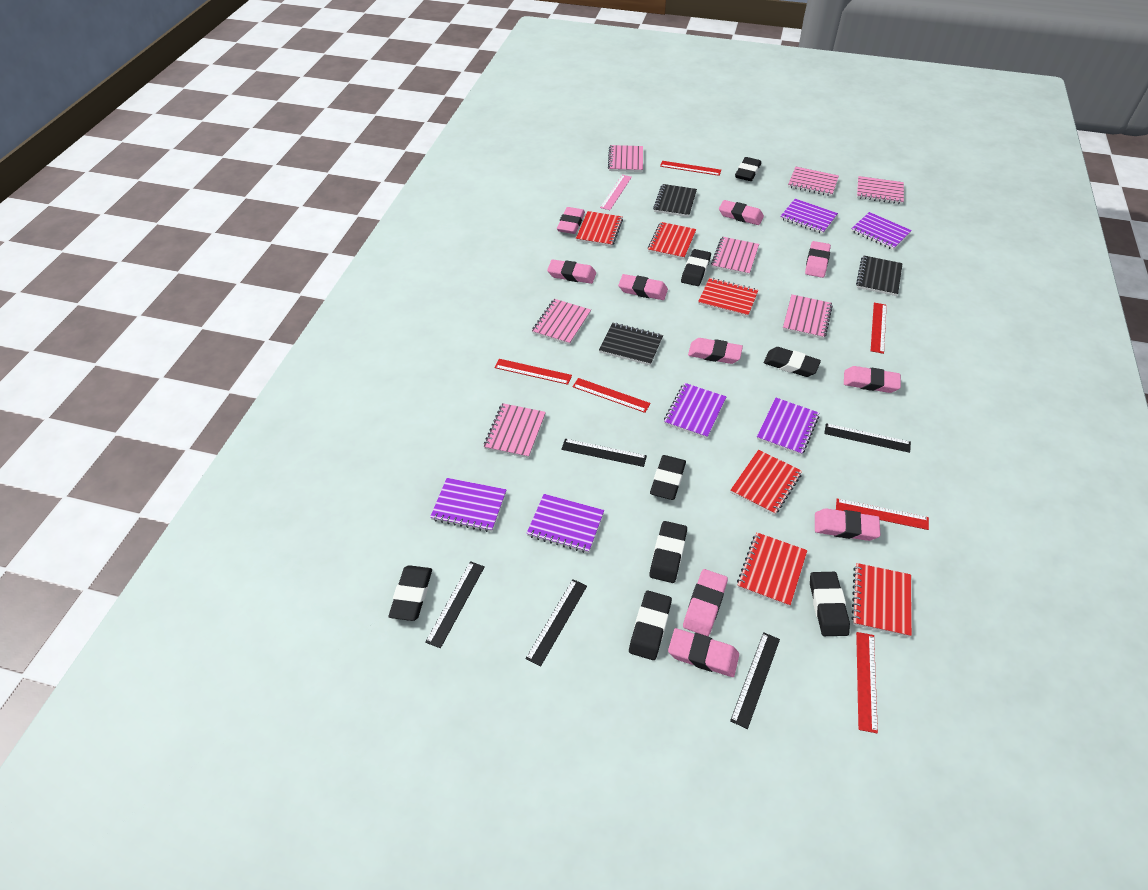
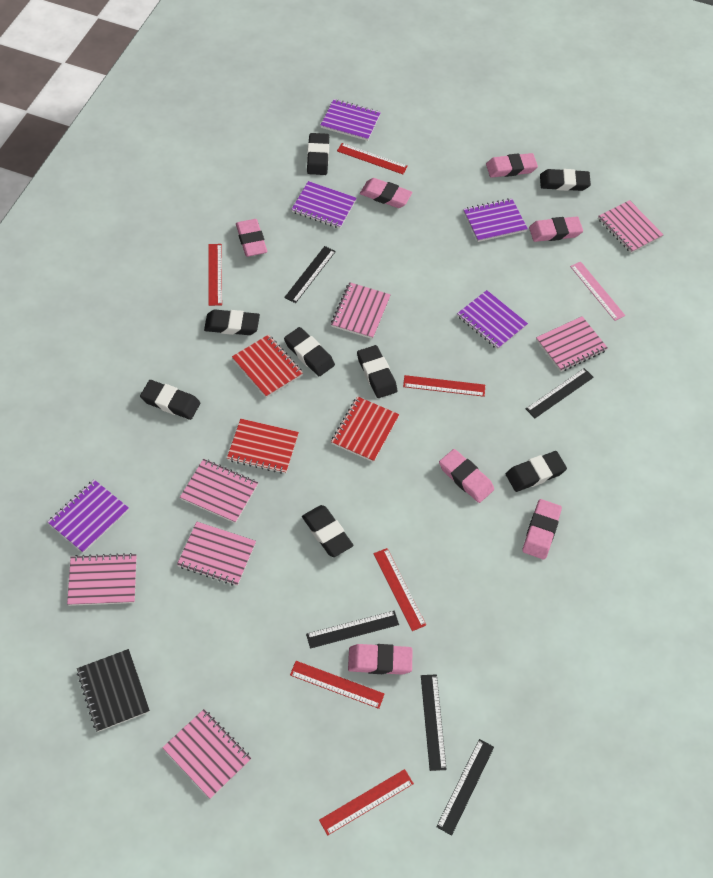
black notebook: [599,323,663,366] [653,184,697,217] [856,255,903,296] = 3 -> [77,649,150,732] = 1
pink eraser: [547,259,596,284] [557,207,585,234] [618,274,668,300] [668,628,739,677] [683,569,728,636] [688,338,743,364] [719,200,764,225] [805,241,831,278] [815,508,880,541] [844,366,901,393] = 10 -> [236,219,267,257] [348,644,413,675] [360,178,412,208] [439,449,494,503] [486,153,538,178] [522,499,562,560] [529,217,583,242] = 7
purple notebook: [430,478,507,532] [526,494,604,553] [664,383,726,439] [757,398,820,455] [780,199,838,234] [851,212,912,250] = 6 -> [48,480,129,553] [291,181,356,229] [321,99,381,141] [457,290,528,349] [463,198,528,242] = 5
red notebook: [576,211,623,247] [648,222,696,259] [698,278,758,317] [730,450,802,515] [737,533,807,607] [851,563,912,637] = 6 -> [227,419,299,474] [232,335,303,398] [331,396,399,462] = 3

